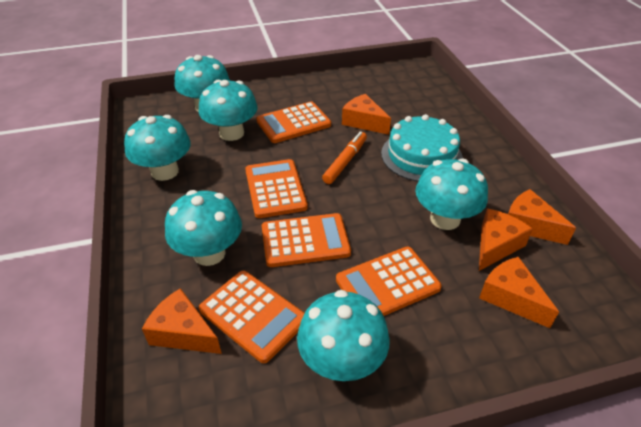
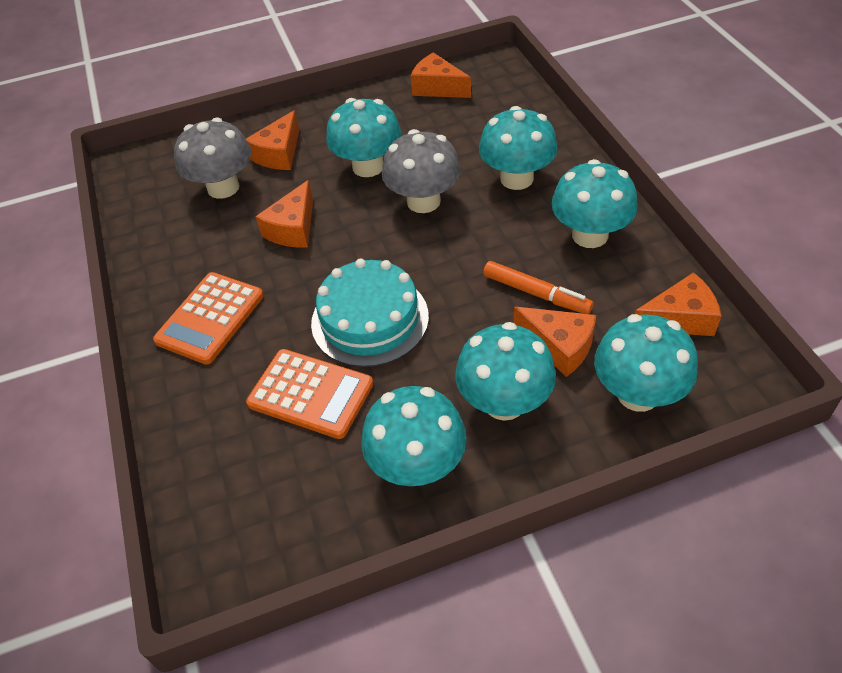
grey mushroom: none = 0 -> [174,117,251,199] [382,129,461,213] = 2
orange calculator: [199,271,305,363] [245,159,308,218] [256,101,331,143] [262,213,351,267] [336,247,442,316] = 5 -> [153,272,264,365] [246,349,373,439] = 2

